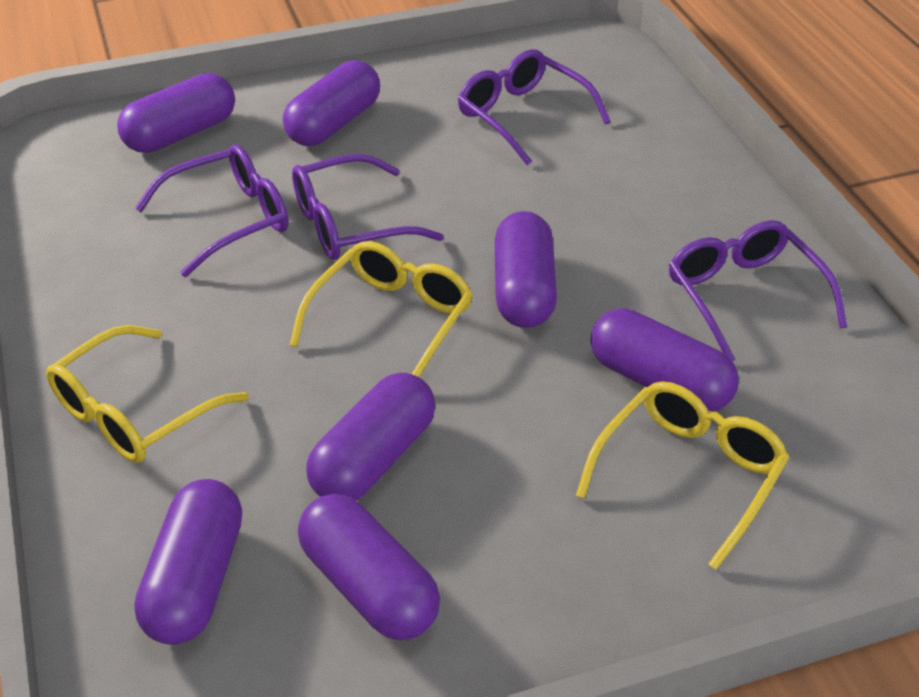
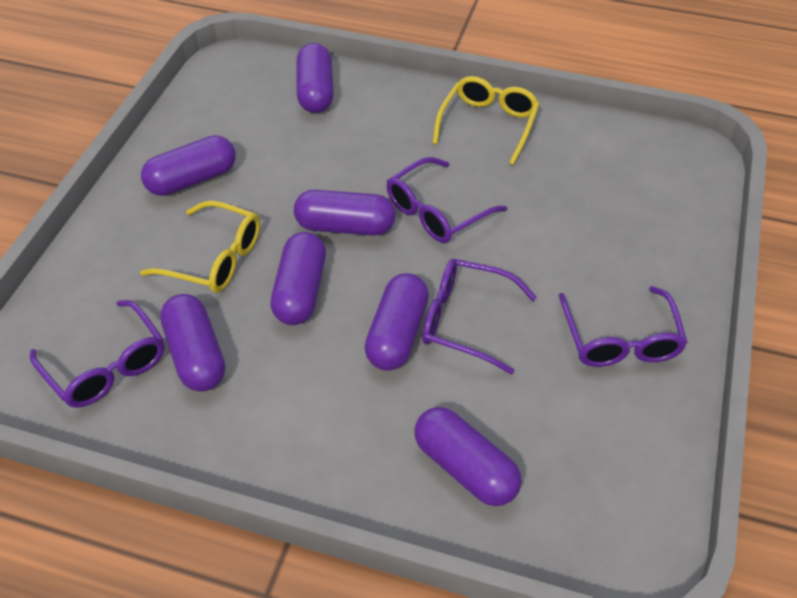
yellow glasses: [46,325,249,463] [290,241,473,377] [576,381,789,570] = 3 -> [140,201,260,293] [433,76,540,165] = 2

